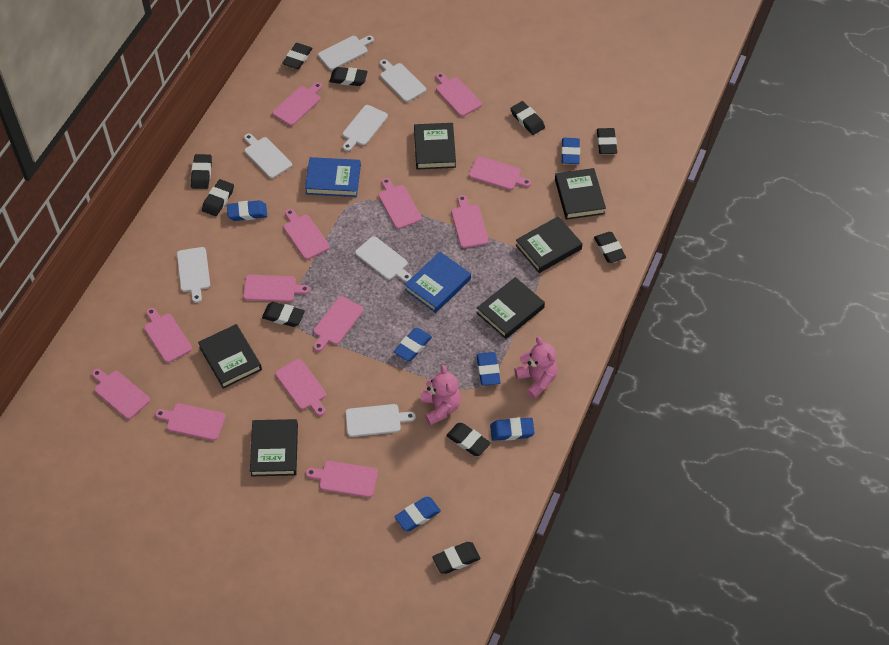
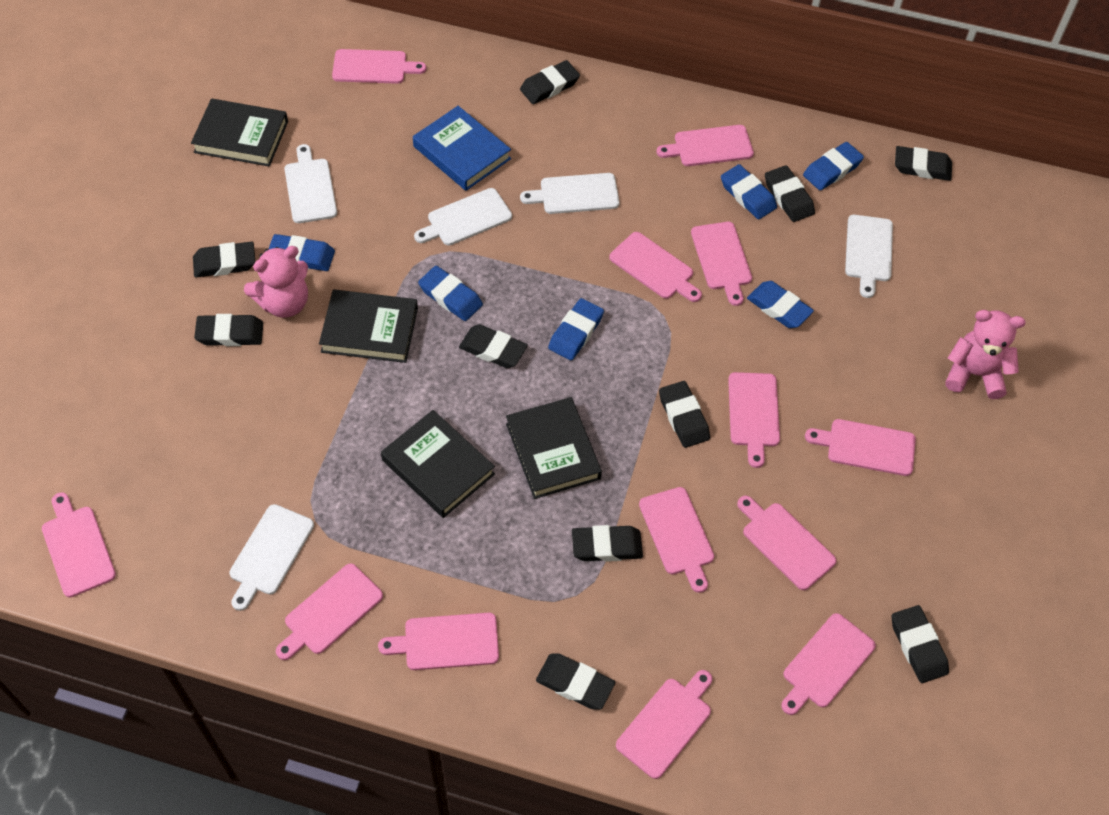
black book: [198,324,262,389] [250,419,298,476] [414,123,456,169] [477,277,545,339] [515,216,583,273] [555,168,606,220] = 6 -> [191,99,288,167] [319,289,418,363] [381,410,495,518] [506,397,602,499] = 4
blue book: [305,157,361,197] [405,252,471,313] = 2 -> [413,106,511,191] = 1
white cutting board: [177,247,210,303] [244,134,292,179] [318,36,374,70] [343,105,388,151] [345,404,416,437] [355,236,412,282] [380,59,426,102] = 7 -> [229,504,314,611] [284,144,337,223] [414,188,512,246] [520,173,620,214] [845,215,893,298] = 5

